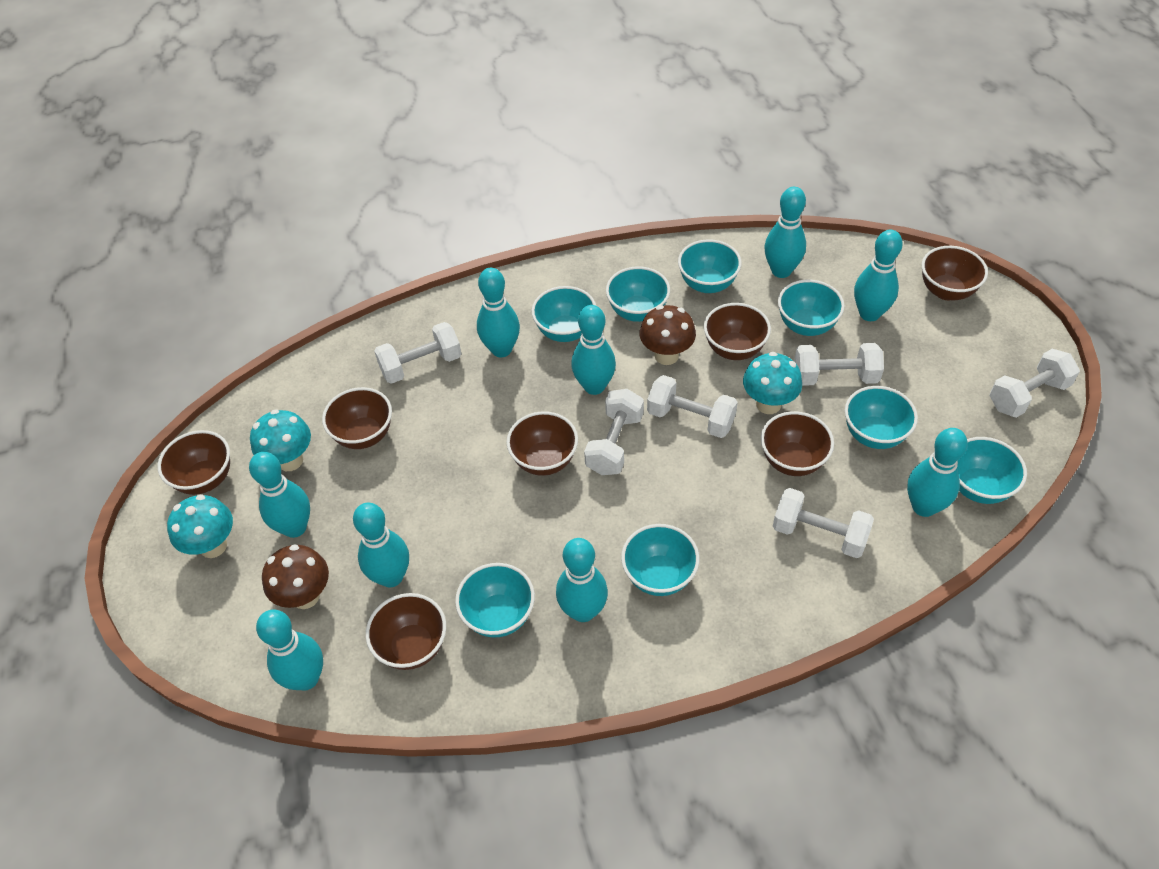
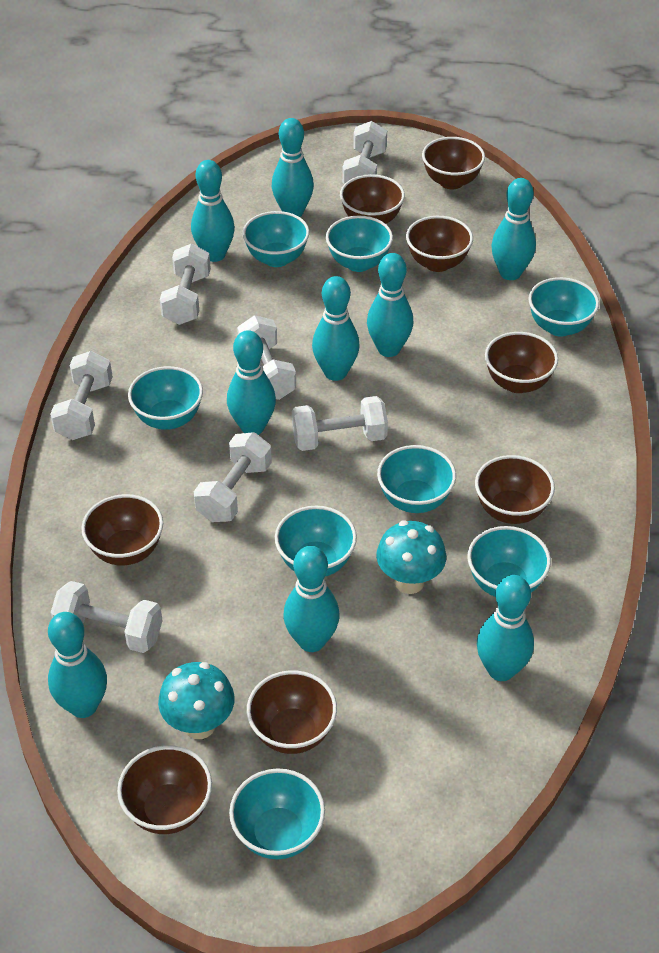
brown bowl: [158,430,230,495] [322,387,392,449] [366,593,446,670] [507,411,578,476] [704,303,771,360] [761,411,834,476] [922,246,988,300] = 7 -> [81,494,163,565] [117,745,212,834] [247,670,337,754] [340,174,405,224] [406,216,473,272] [422,137,485,189] [475,455,555,524] [485,332,558,393] = 8
brown mushroom: [262,544,329,609] [640,305,696,365] = 2 -> none = 0
turquoise mushroom: [167,495,233,558] [250,409,311,471] [743,352,802,414] = 3 -> [158,662,235,739] [376,520,446,594] = 2
white dumbbell: [374,322,461,384] [584,389,644,475] [647,375,738,438] [773,488,874,558] [794,343,884,386] [990,349,1080,418] = 6 -> [50,351,113,440] [51,581,163,653] [160,244,211,325] [194,432,272,522] [237,315,296,400] [292,396,388,451] [342,121,387,184] = 7

